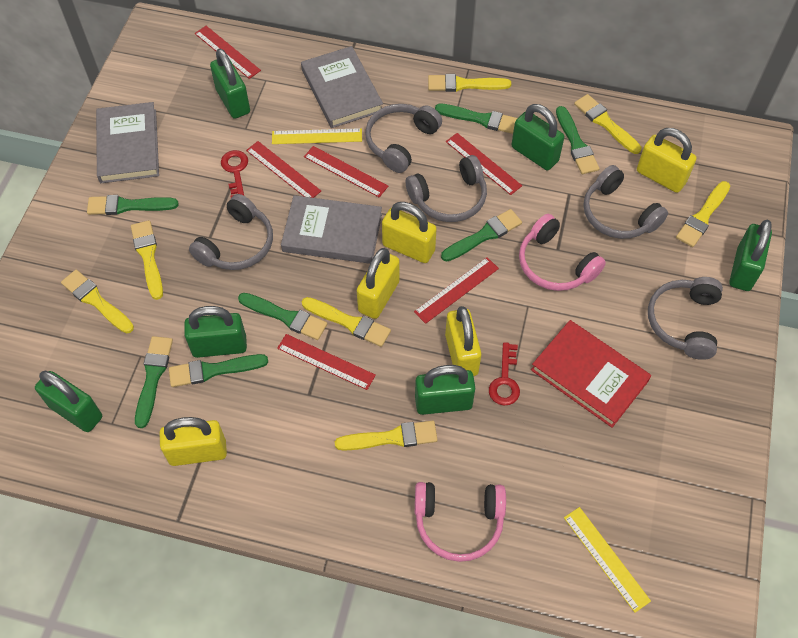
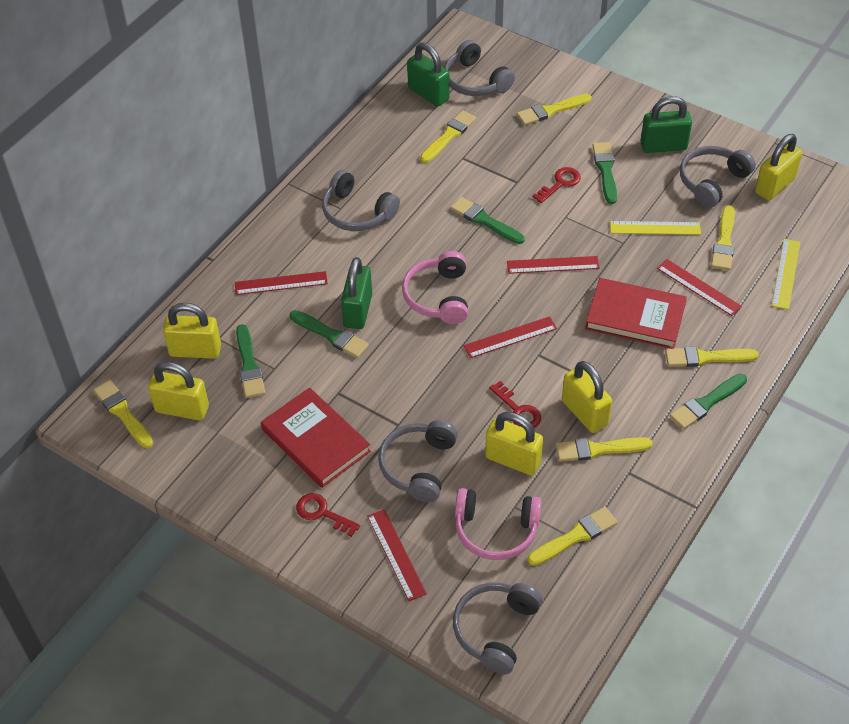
green brush: [87,195,179,215] [135,336,173,428] [169,354,268,387] [238,293,327,340] [435,104,517,134] [441,209,522,262] [556,106,600,174] = 7 -> [236,324,265,398] [290,310,369,358] [450,197,525,244] [592,142,617,204] [670,374,747,429] = 5
green padlock: [35,371,102,432] [184,306,247,358] [210,48,250,119] [415,365,475,415] [511,104,564,170] [729,220,772,291] = 6 -> [341,257,372,329] [407,43,450,107] [641,96,692,153] = 3
grey book: [96,102,159,183] [281,195,382,264] [301,46,383,128] = 3 -> none = 0
red book: [531,320,651,428] = 1 -> [261,387,371,488] [585,278,687,349] = 2
red key: [221,150,248,198] [489,342,520,405] = 2 -> [296,493,360,537] [489,381,541,428] [532,167,581,203] = 3
red ruler: [195,26,261,79] [246,141,321,198] [277,334,376,390] [304,146,388,197] [414,257,499,324] [446,133,522,195] = 6 -> [235,271,328,295] [367,509,427,601] [463,316,557,358] [507,256,600,274] [657,259,742,316] = 5

